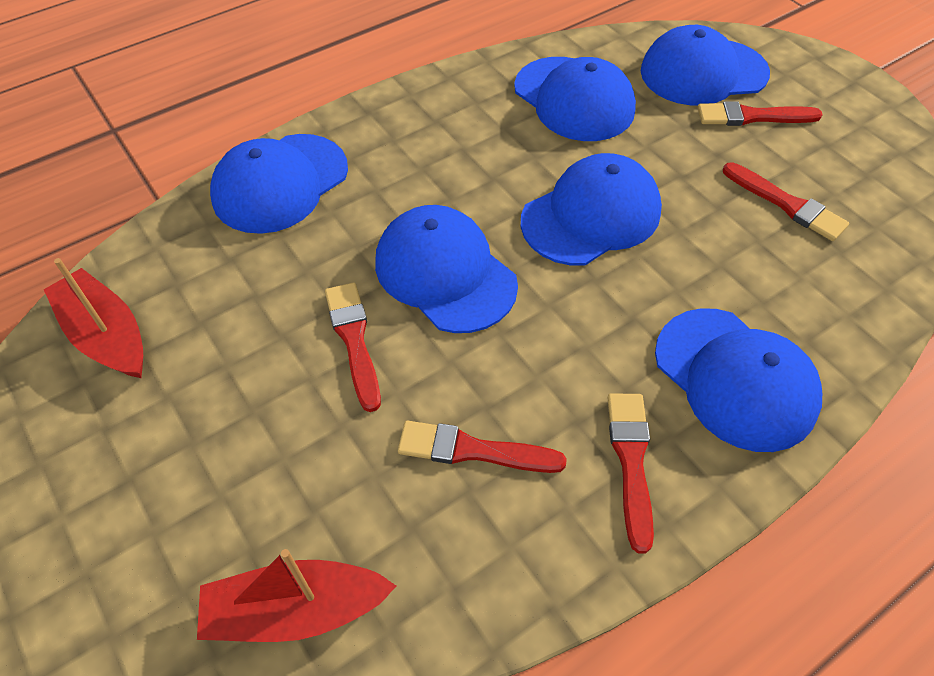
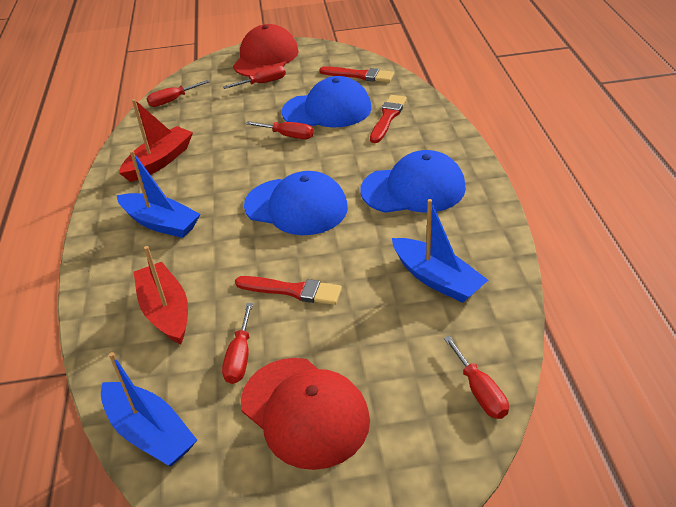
blue boat: none = 0 -> [101,352,197,466] [117,150,200,238] [392,199,488,303] = 3
blue cap: [210,134,348,234] [375,205,518,333] [514,57,636,141] [521,153,662,266] [641,25,770,105] [655,308,822,452] = 6 -> [244,171,348,235] [282,76,371,128] [360,150,466,213] = 3
red brush: [325,283,381,412] [398,421,567,473] [608,393,654,554] [698,101,823,126] [723,162,849,241] = 5 -> [235,276,342,305] [319,66,394,82] [370,95,407,143] = 3
red cap: none = 0 -> [233,24,299,77] [241,358,370,470] = 2
red screwdriver: none = 0 -> [146,80,210,107] [222,303,253,384] [223,65,286,89] [246,121,314,139] [444,336,509,419] = 5

